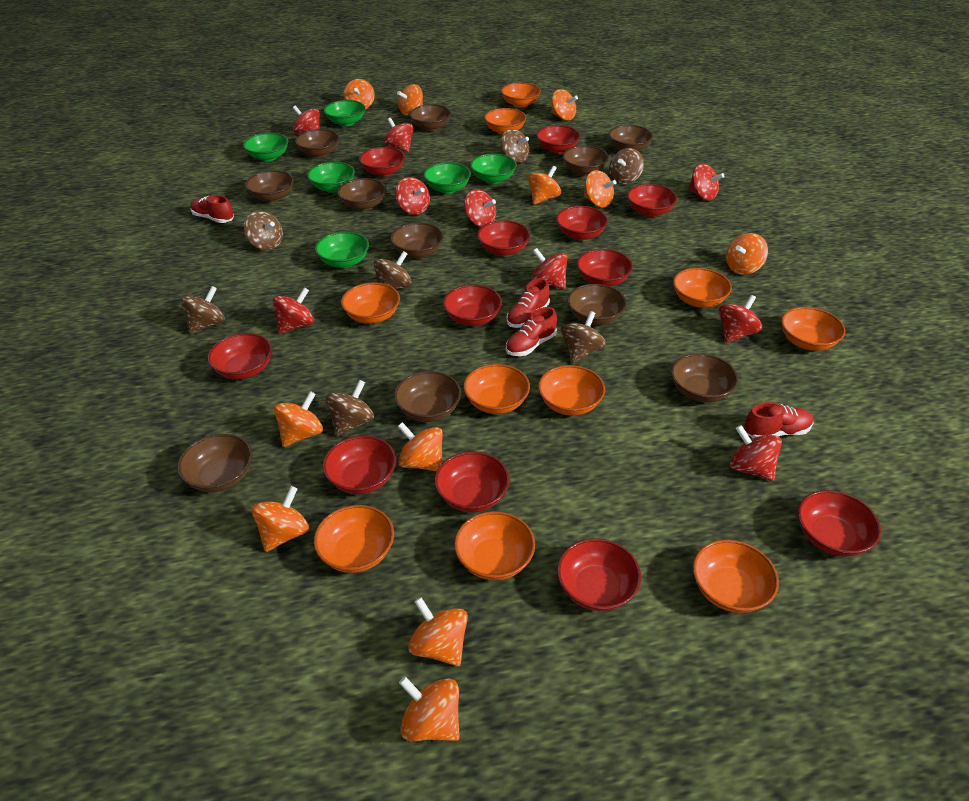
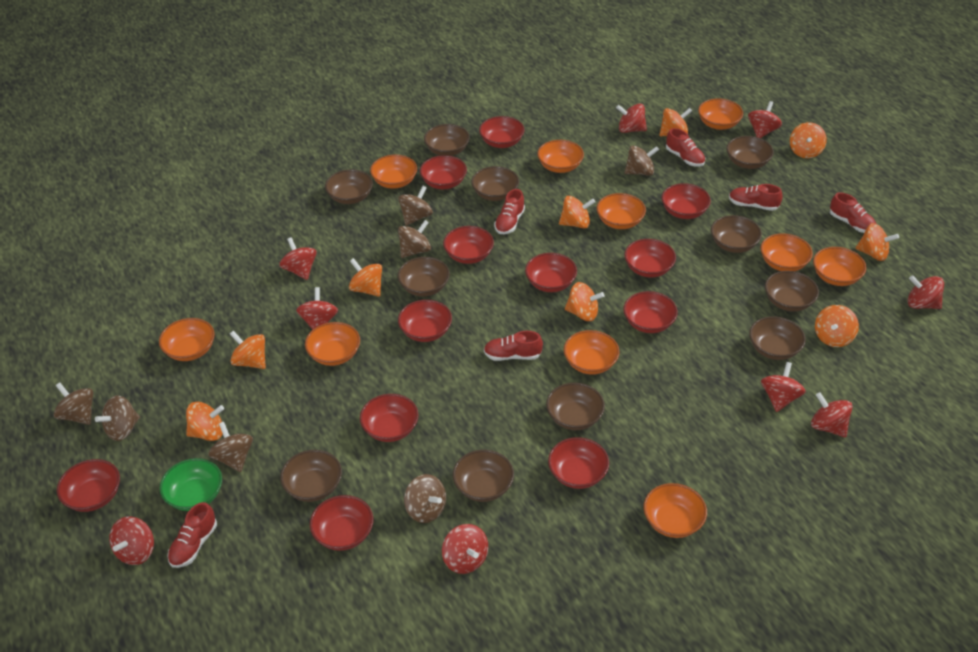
green bowl: [243,133,288,161] [307,162,355,193] [315,232,369,268] [324,100,365,126] [423,162,471,194] [470,153,517,184] = 6 -> [160,458,222,511] = 1
orange spinning top: [251,486,309,552] [274,391,323,447] [344,79,375,109] [397,84,423,115] [397,422,443,472] [399,677,460,741] [408,597,468,666] [528,166,561,204] [551,89,578,120] [584,170,616,207] [726,233,768,275] = 11 -> [186,402,224,441] [230,330,266,369] [349,258,382,297] [559,196,595,229] [565,282,604,321] [659,108,692,136] [790,122,827,158] [815,305,859,347] [855,223,899,261] = 9
red shoe: [191,195,234,223] [506,278,550,328] [506,307,557,356] [744,402,813,438] = 4 -> [167,502,217,568] [484,331,543,361] [494,189,525,234] [666,128,705,167] [729,184,783,211] [830,192,876,233] = 6

